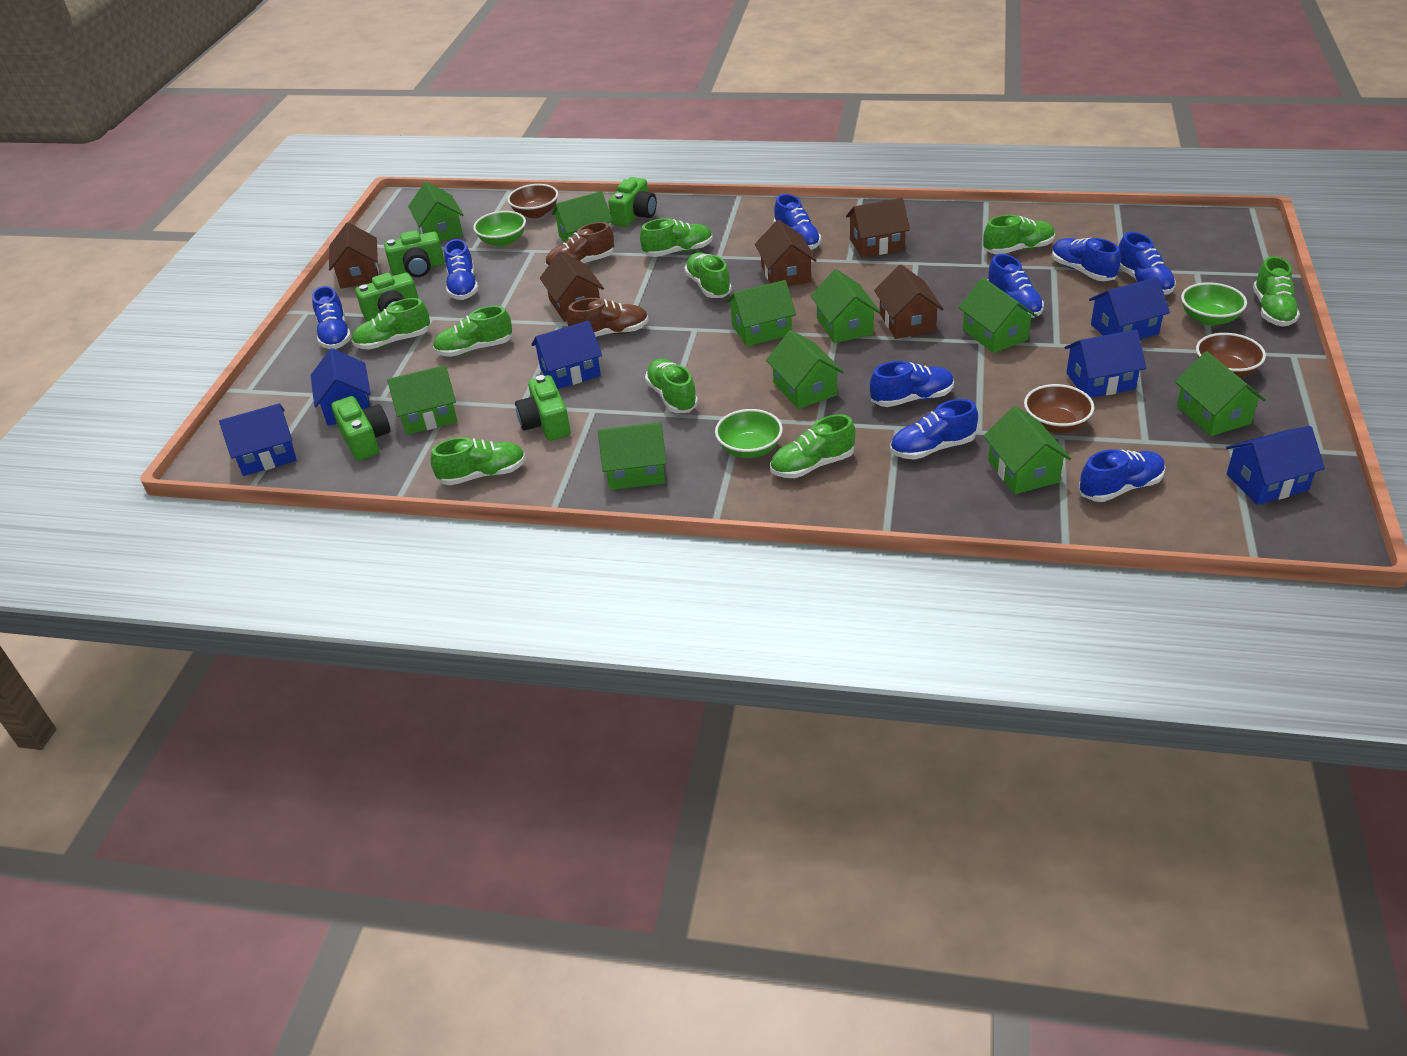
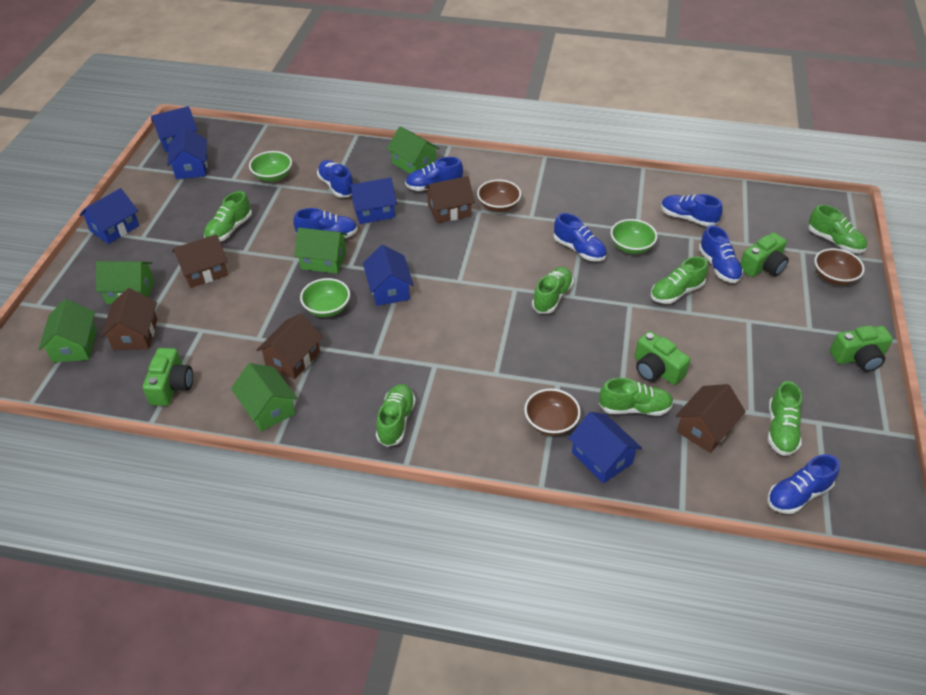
blue shoe: [312,286,351,349] [444,239,478,300] [773,194,821,250] [870,361,954,407] [890,399,978,460] [987,254,1044,318] [1052,238,1121,281] [1079,449,1165,502] [1119,232,1176,295] = 9 -> [293,208,358,238] [317,160,353,197] [405,157,463,191] [554,213,607,261] [661,194,723,227] [699,225,743,283] [767,454,840,514] = 7
brown shoe: [545,222,614,268] [567,298,649,337] = 2 -> none = 0
green camera: [331,396,391,461] [355,272,419,321] [384,230,444,277] [515,375,571,441] [608,177,657,227] = 5 -> [143,348,193,406] [635,331,690,385] [740,232,789,277] [830,325,893,372] = 4
green house: [387,365,458,435] [408,182,464,242] [552,191,613,243] [598,422,666,490] [726,280,796,346] [766,330,844,409] [811,269,880,343] [958,278,1038,353] [984,406,1071,494] [1175,351,1266,436] = 10 -> [39,299,97,363] [96,261,154,304] [231,363,298,432] [294,228,348,274] [387,127,440,174] = 5
green shoe: [352,298,431,349] [431,437,526,485] [433,306,513,357] [640,218,713,257] [645,358,698,413] [684,252,732,298] [770,414,856,478] [983,215,1055,254] [1253,256,1300,327] = 9 -> [204,191,252,241] [376,384,416,447] [532,267,574,314] [599,378,674,416] [651,257,708,304] [768,381,802,456] [809,205,867,253] = 7

